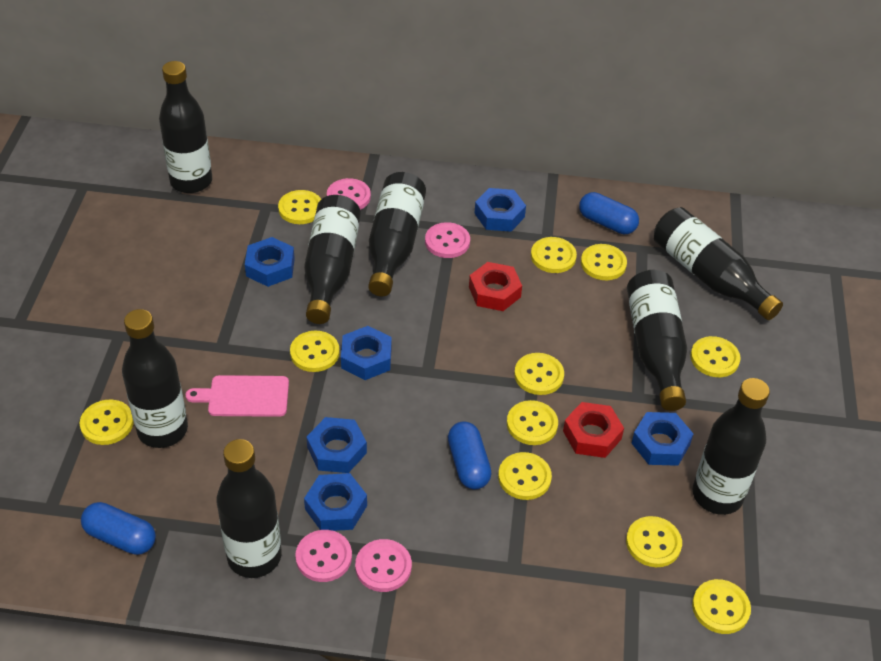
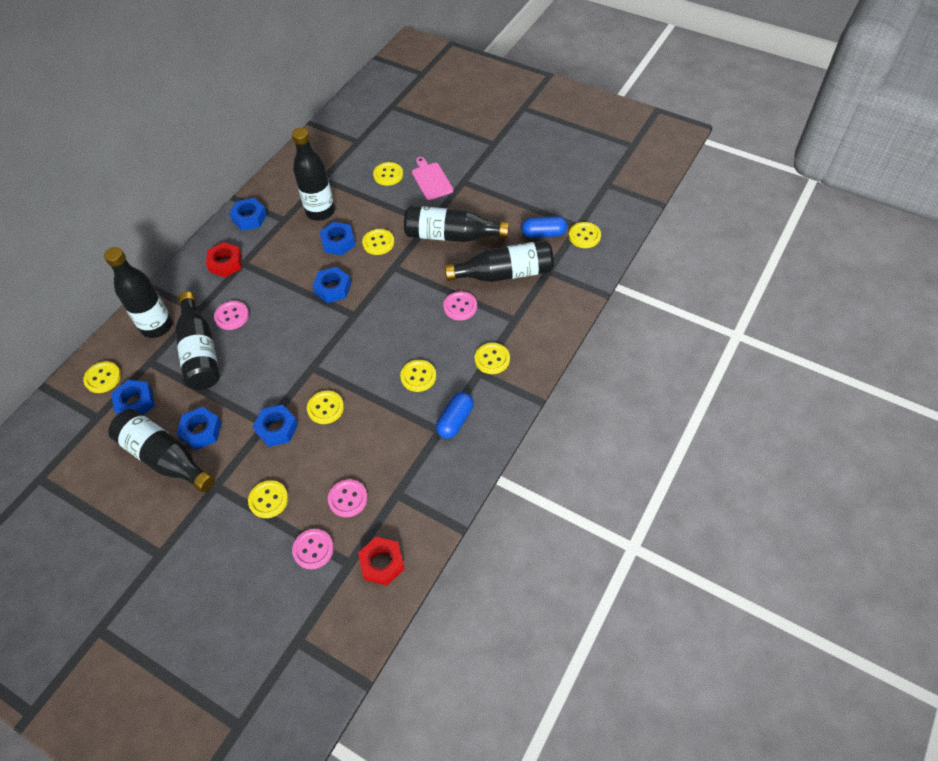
black bottle: [122,309,188,448] [159,61,212,193] [217,439,282,578] [304,195,361,324] [368,172,426,296] [627,270,687,411] [654,207,783,320] [693,378,770,515] = 8 -> [104,247,173,338] [108,409,215,493] [175,291,220,390] [292,127,335,221] [404,206,509,242] [444,240,554,282] = 6
blue capsule: [81,502,156,555] [448,421,491,489] [579,192,639,234] = 3 -> [436,392,474,439] [521,216,567,238] = 2
yellow button: [80,400,134,445] [278,190,321,224] [290,331,340,372] [498,452,552,500] [507,400,558,445] [514,353,564,395] [531,237,577,273] [581,244,627,280] [626,516,682,567] [690,336,741,377] [692,579,751,634] = 11 -> [83,361,121,393] [248,480,288,518] [307,391,344,424] [362,229,394,255] [373,162,403,186] [400,360,436,392] [475,343,510,374] [569,222,601,248] = 8

